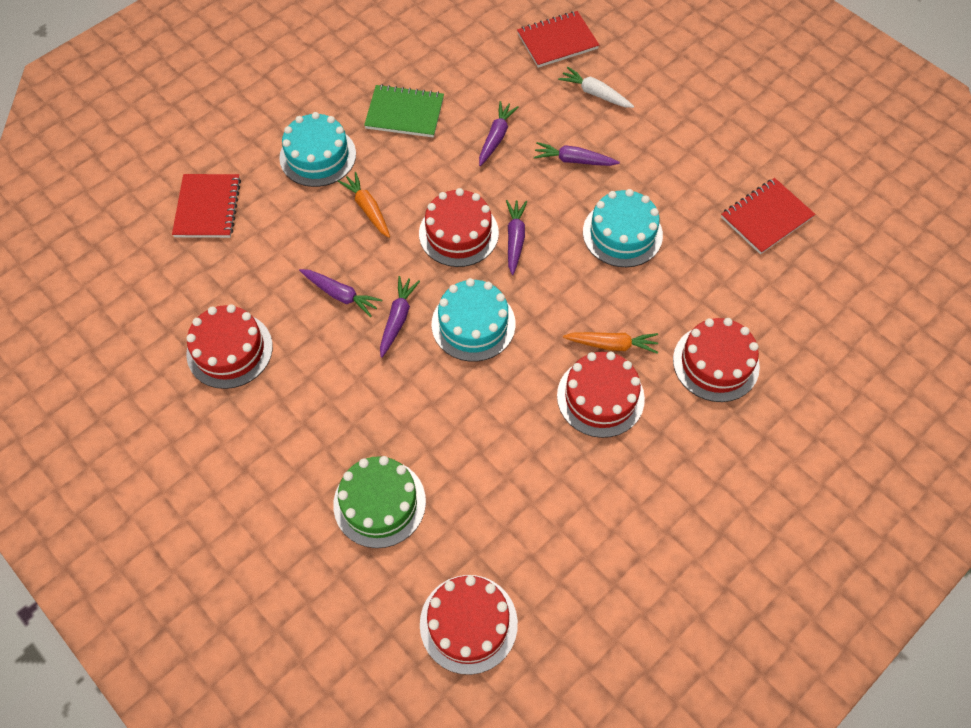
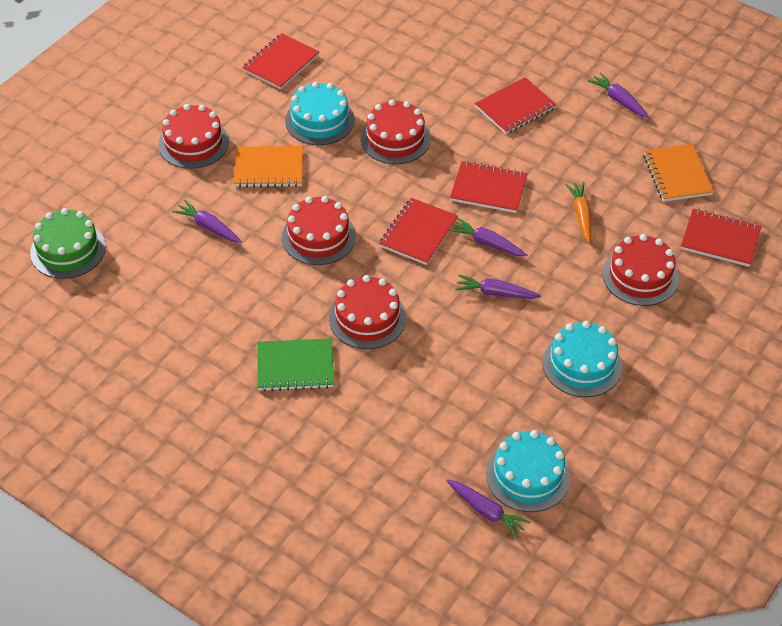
orange carrot: [338,172,390,238] [563,332,658,354] = 2 -> [565,182,592,243] = 1
orange notebook: none = 0 -> [234,146,303,187] [643,144,714,202] = 2
red notebook: [172,174,241,238] [517,11,599,68] [721,178,815,254] = 3 -> [242,33,319,90] [379,198,458,265] [450,161,528,213] [475,77,557,134] [681,209,761,267] = 5
white carrot: [558,67,634,108] = 1 -> none = 0

